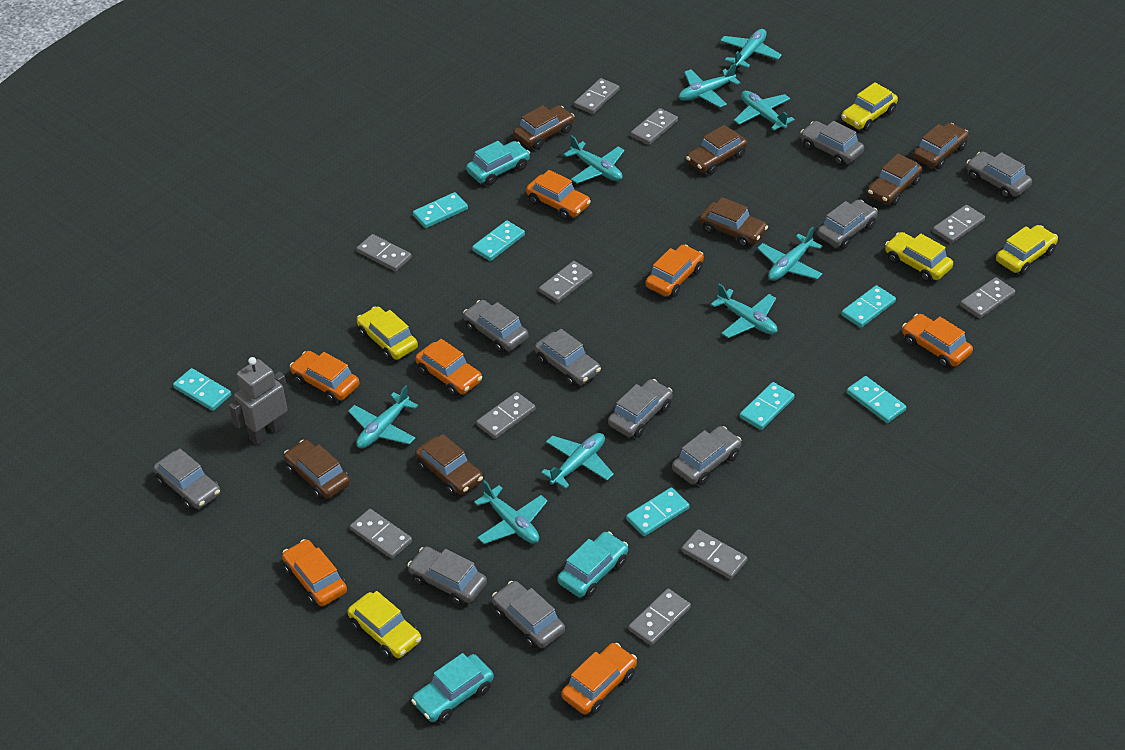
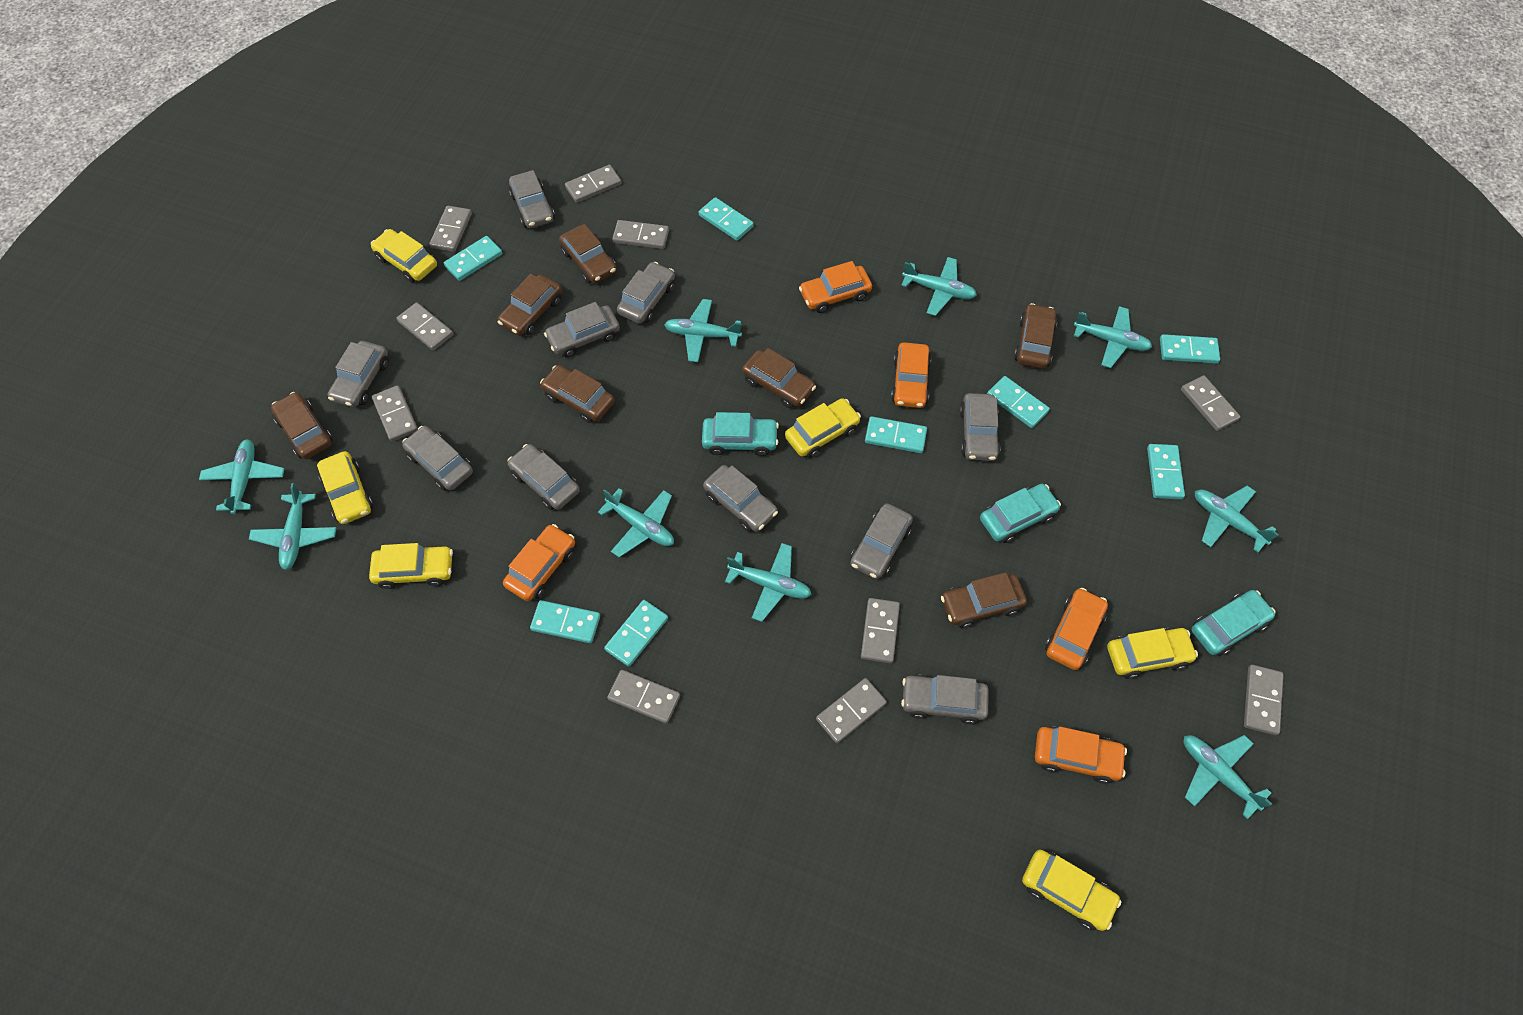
grey robot: [229,357,289,446] = 1 -> none = 0
orange car: [282,539,347,606] [290,351,360,403] [415,339,482,396] [526,170,591,220] [561,643,637,714] [646,244,704,297] [902,314,973,368] = 7 -> [503,524,575,601] [799,261,872,313] [891,342,931,408] [1035,727,1127,784] [1045,588,1108,670] = 5
turquoise domino: [173,368,231,411] [413,192,468,228] [472,220,525,261] [626,487,690,536] [740,382,795,430] [841,285,896,328] [847,376,906,423] = 7 -> [444,236,502,281] [530,600,600,643] [604,600,668,667] [699,197,754,240] [865,416,927,453] [987,376,1050,428] [1147,444,1185,499] [1160,334,1220,364] = 8
yellow car: [347,591,421,659] [357,306,418,361] [841,82,898,131] [885,232,953,282] [996,225,1058,275] = 5 -> [317,451,373,524] [369,543,453,589] [371,229,437,283] [785,398,861,458] [1022,850,1121,931] [1107,628,1198,679] = 6

